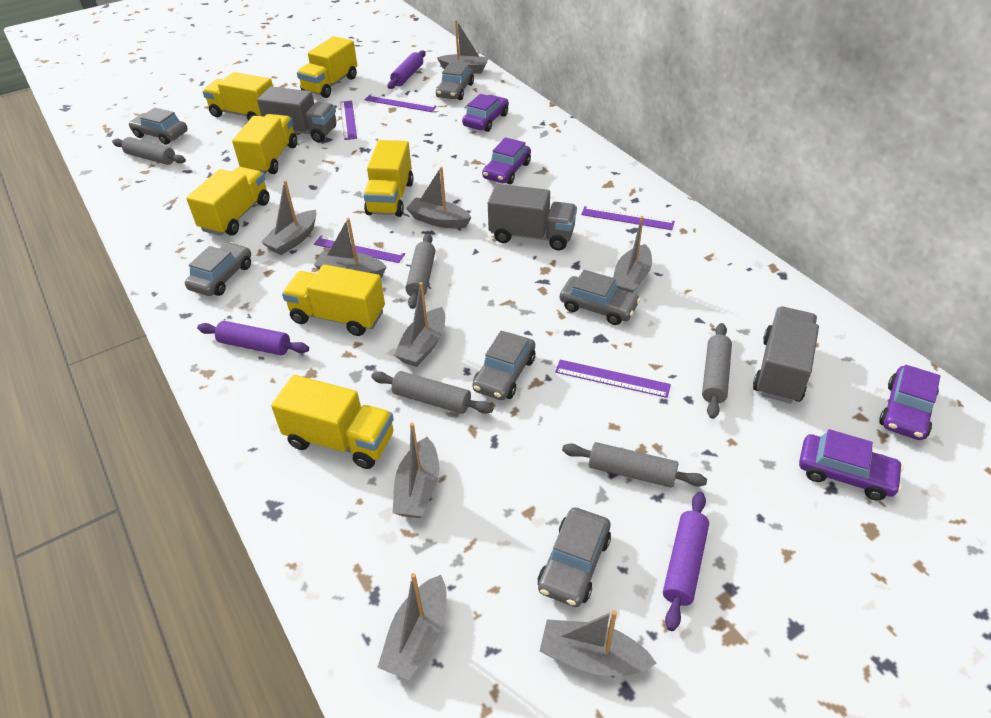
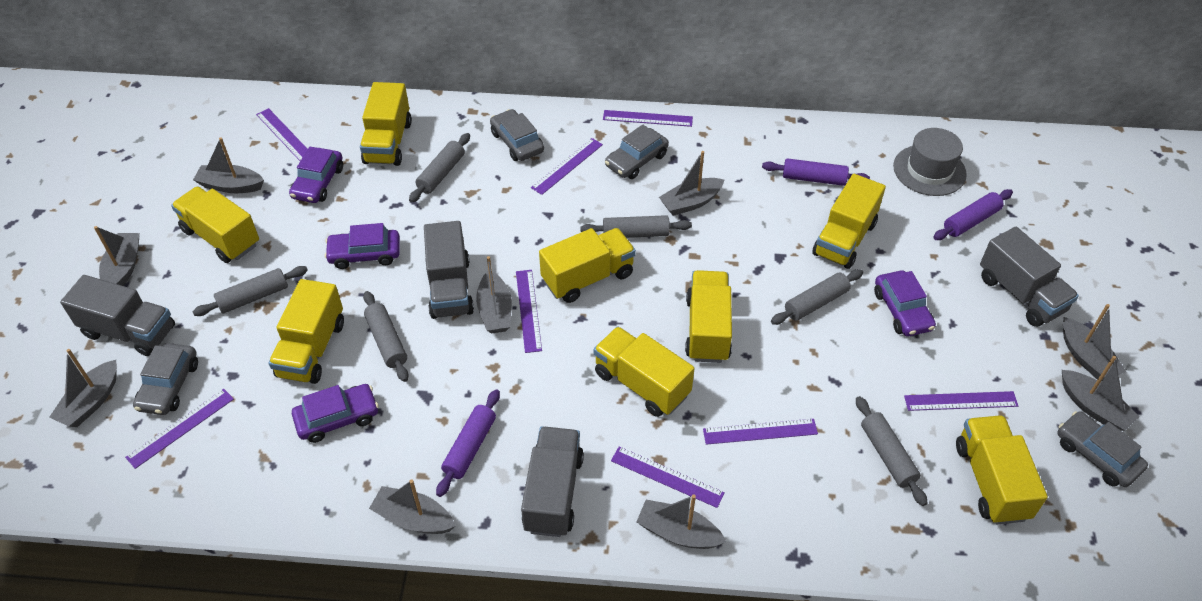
grey car: [129,108,188,145] [185,242,251,296] [436,62,474,100] [472,331,535,400] [538,508,611,607] [560,270,640,325] = 6 -> [133,343,198,415] [490,109,544,161] [605,124,669,179] [1057,411,1148,487] = 4
grey hat: none = 0 -> [893,128,967,196] = 1
grey rolling pin: [112,137,186,165] [371,371,494,414] [406,233,435,309] [562,442,707,488] [702,323,732,419] = 5 -> [192,266,308,316] [363,291,408,382] [409,133,470,203] [580,215,692,238] [771,269,863,325] [856,396,928,506] = 6
grey truck: [257,87,336,143] [488,184,577,251] [753,307,819,404] = 3 -> [60,275,175,357] [424,221,474,319] [521,427,584,537] [980,227,1079,327] = 4
purple ruler: [314,235,405,263] [340,101,357,140] [365,94,437,112] [555,360,671,398] [581,206,675,230] = 5 -> [125,389,234,469] [256,108,308,161] [516,270,542,353] [531,138,603,195] [603,110,693,127] [611,447,725,508] [703,419,818,445] [904,391,1018,411] = 8
yellow truck: [186,167,270,236] [203,72,273,121] [232,114,297,175] [271,375,394,469] [282,264,385,336] [297,36,357,98] [363,140,414,217] = 7 -> [171,187,259,263] [269,279,344,384] [360,82,412,166] [539,228,636,303] [594,326,694,417] [685,270,732,363] [812,174,886,269] [956,415,1048,525] = 8

